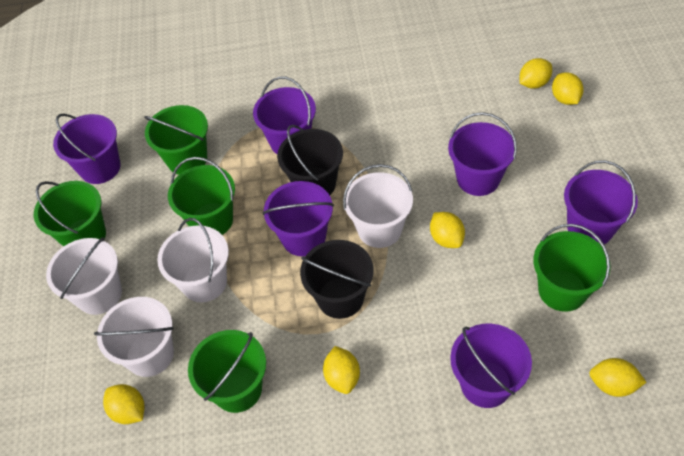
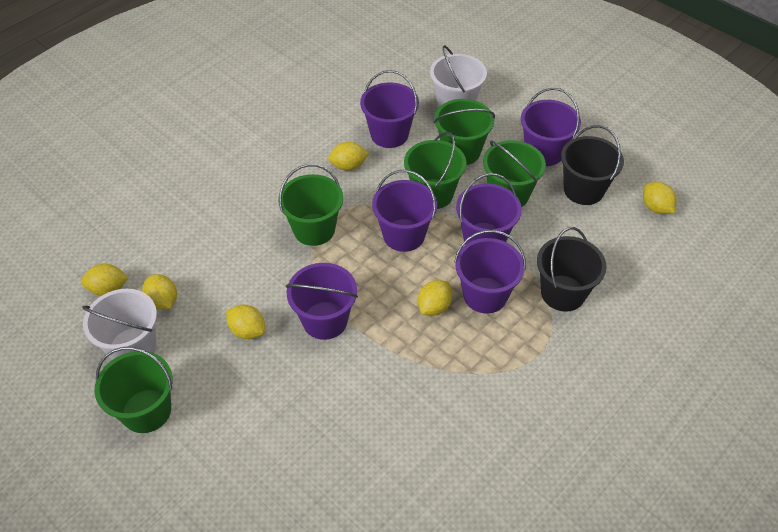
white bucket: [46,237,122,315] [94,297,174,377] [157,218,229,302] [343,164,413,248] = 4 -> [82,289,157,360] [430,45,487,108] = 2

